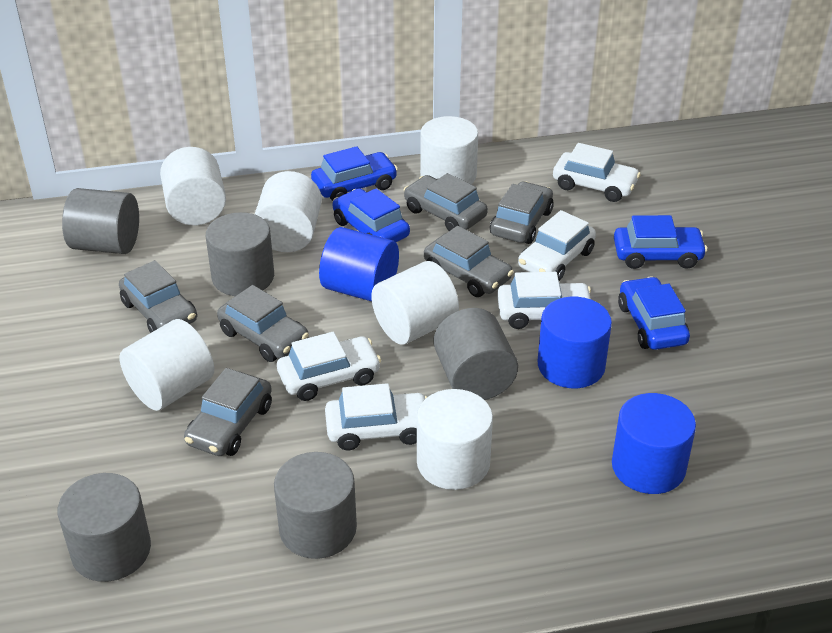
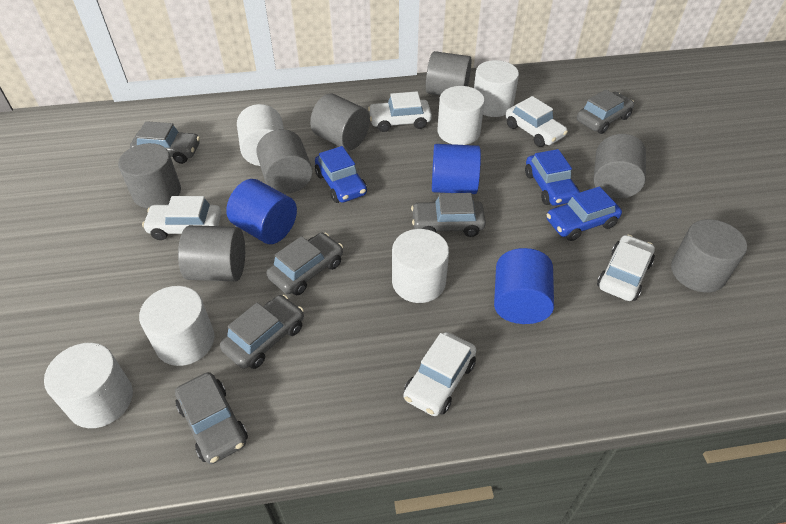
blue car: [311,146,398,201] [333,188,410,242] [614,215,707,269] [618,276,690,350] = 4 -> [315,146,367,203] [525,149,580,206] [547,186,622,241] = 3
grey cylinder: [57,473,151,582] [62,188,139,254] [206,212,274,296] [274,452,357,559] [434,308,518,400] = 5 -> [118,143,181,209] [178,225,245,281] [256,129,313,194] [310,94,370,150] [426,51,472,95] [594,134,646,199] [671,219,747,292] = 7

